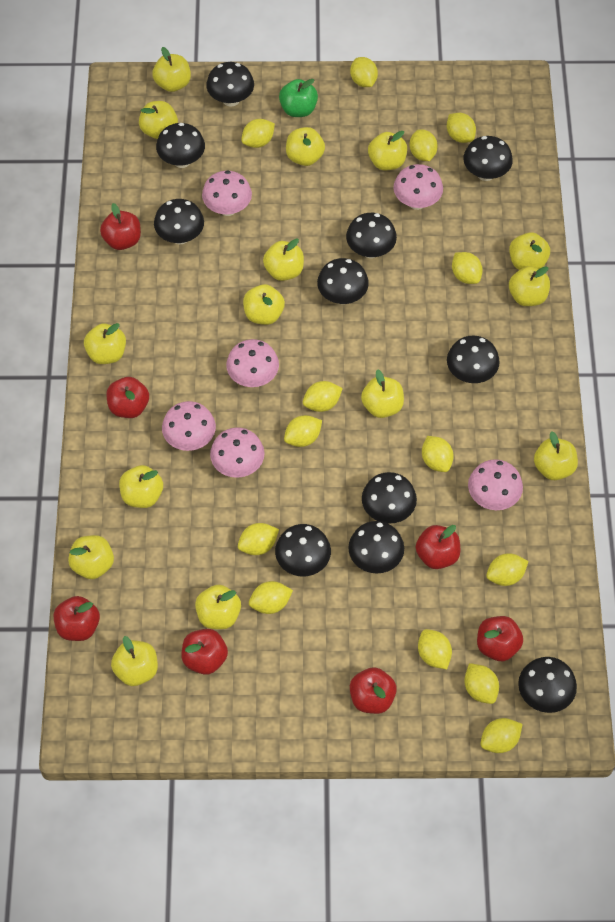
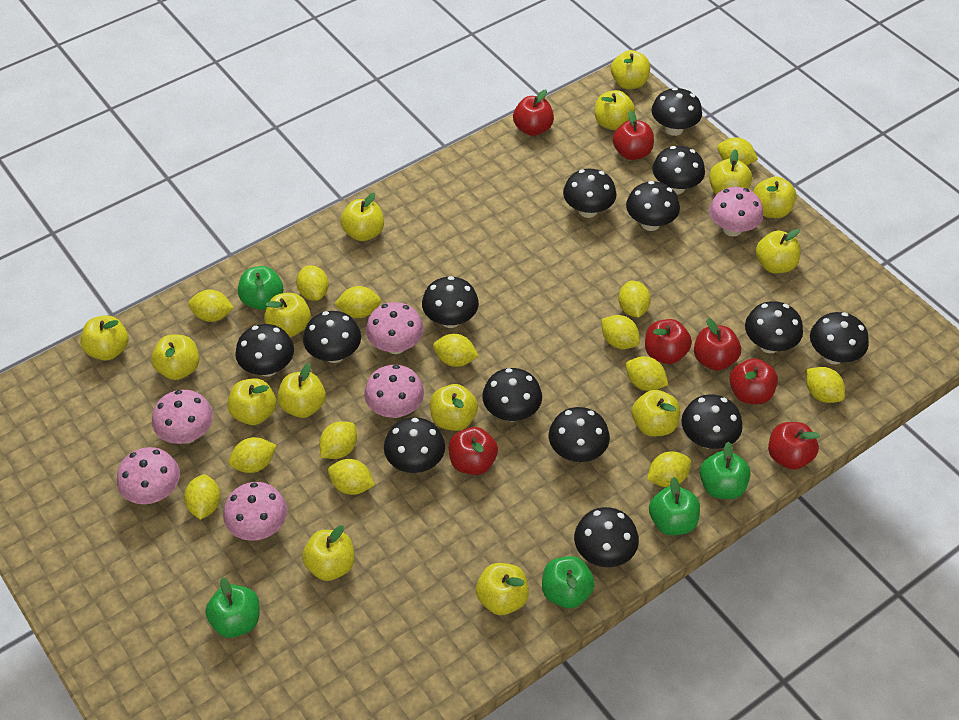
black mushroom: [154,199,204,244] [156,123,205,168] [206,62,254,107] [275,524,331,576] [317,258,369,304] [346,213,397,258] [348,521,404,573] [362,472,417,524] [447,336,500,383] [464,136,513,181] [518,657,577,713] = 11 -> [235,324,294,377] [303,311,361,363] [384,417,445,473] [422,276,479,328] [482,368,542,421] [549,407,610,462] [563,169,616,218] [574,507,639,567] [626,181,680,231] [652,87,702,136] [652,146,705,194] [681,394,743,449] [745,301,803,353] [810,312,869,364] = 14
green apple: [279,79,318,117] = 1 -> [205,577,260,638] [238,266,283,310] [542,556,595,608] [649,477,700,535] [700,442,751,499] = 5

